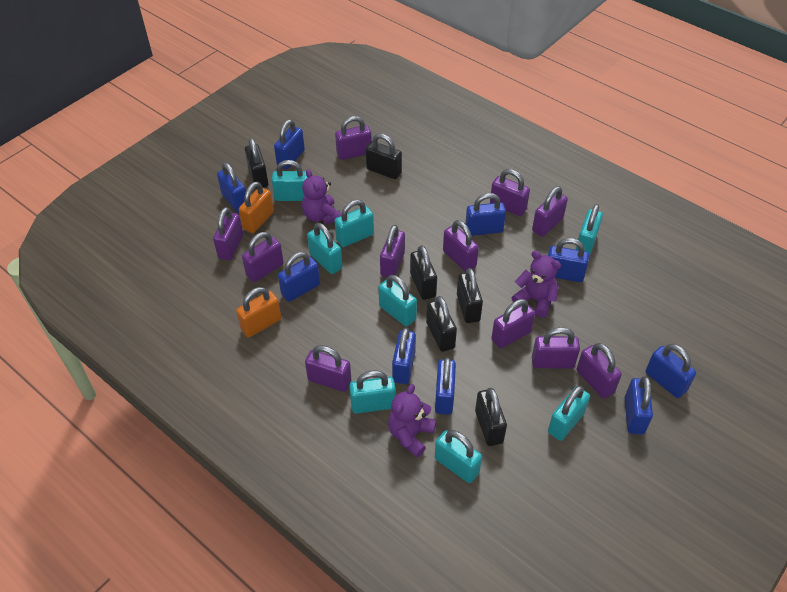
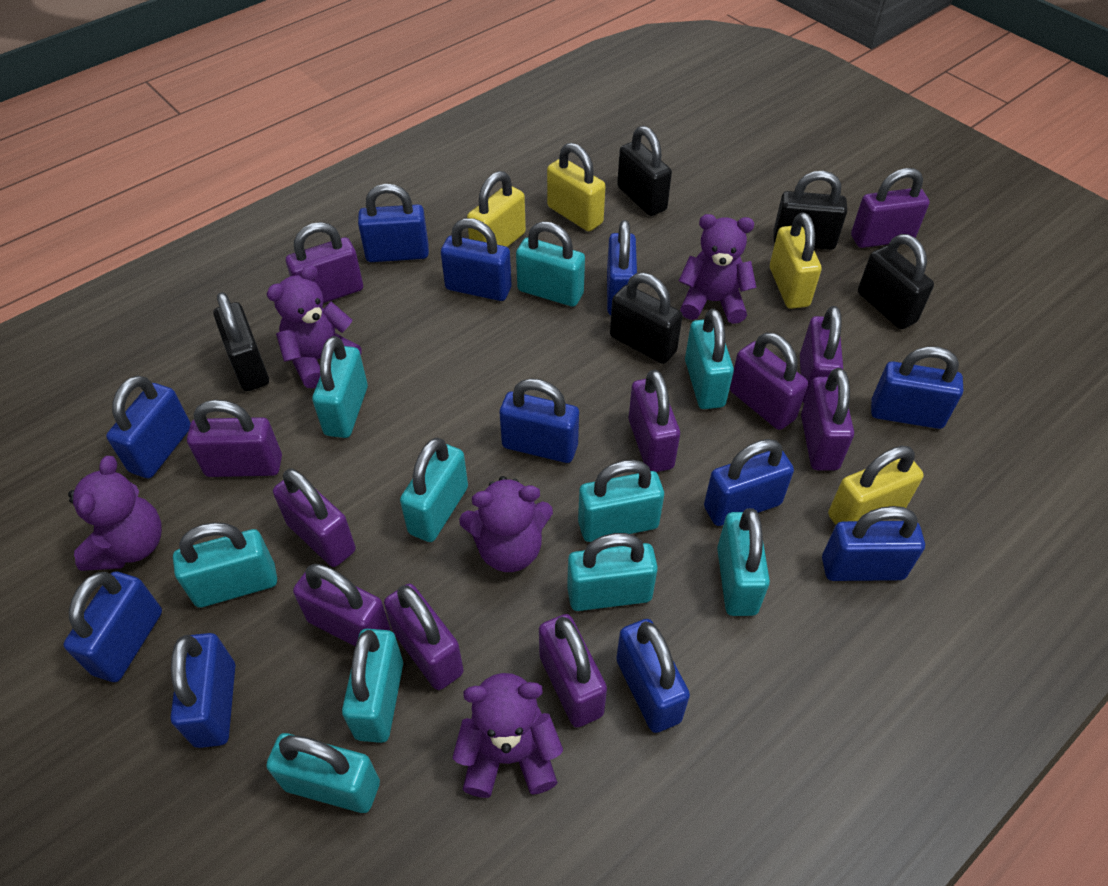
black padlock: [245,138,268,189] [366,133,402,179] [410,245,437,300] [426,296,457,352] [457,268,483,323] [475,388,507,446] = 6 -> [214,292,269,391] [610,273,683,364] [617,126,672,216] [774,171,847,250] [858,234,934,329] = 5
blue padlock: [217,162,246,213] [274,119,305,169] [278,252,320,302] [392,327,416,384] [435,357,456,415] [465,193,506,236] [548,238,589,282] [624,376,653,434] [646,344,696,398] = 9 -> [63,572,162,682] [106,375,191,478] [171,633,235,748] [358,184,429,262] [441,218,512,301] [500,378,579,463] [607,220,637,315] [616,619,690,733] [704,439,794,526] [822,506,925,581] [871,346,963,429] = 11
orange padlock: [236,287,281,337] [239,182,274,233] = 2 -> none = 0
purple teddy bear: [302,169,341,224] [388,384,436,457] [512,251,561,318] = 3 -> [68,456,162,571] [267,265,362,388] [453,673,563,798] [459,476,553,572] [679,214,756,324] = 5
turquoise padlock: [272,160,308,201] [307,223,343,274] [335,200,374,247] [349,371,396,414] [379,275,417,327] [435,430,482,483] [548,386,590,441] [576,204,603,256] = 8 -> [173,522,277,608] [266,733,380,813] [312,336,368,438] [342,629,403,743] [400,438,468,542] [516,221,585,307] [567,533,658,611] [578,460,664,542] [685,309,734,409] [717,508,770,616] = 10
yellow padlock: none = 0 -> [467,171,526,247] [547,143,605,231] [770,213,822,309] [828,446,924,525] = 4

